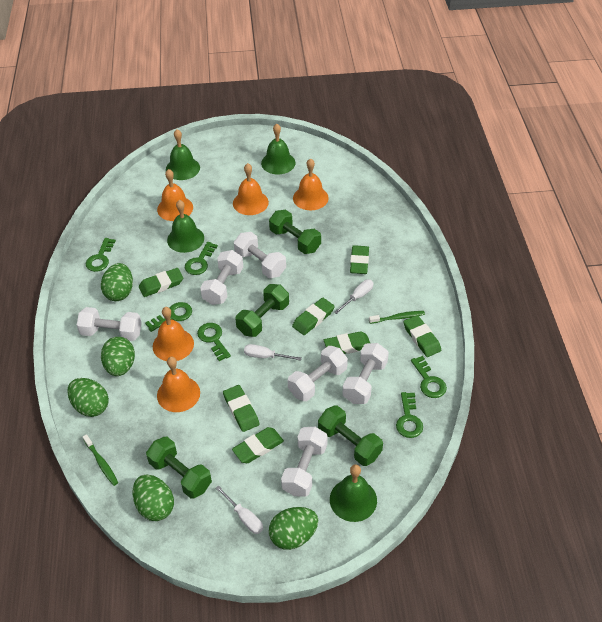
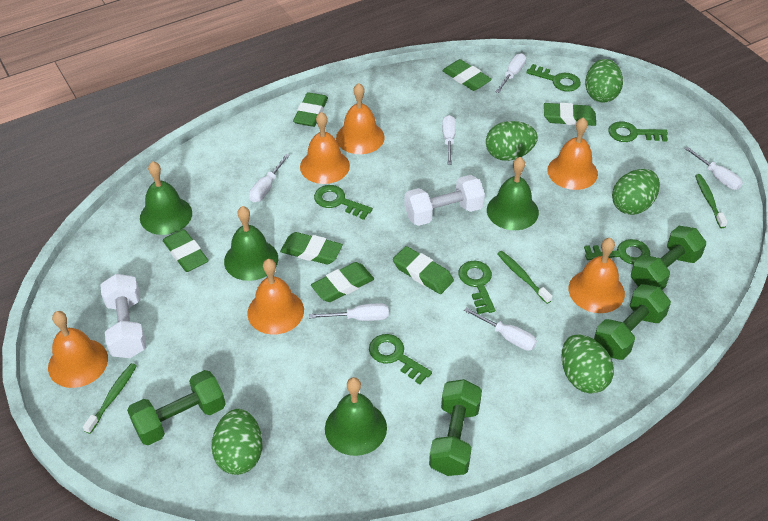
green toothbrush: [83,434,118,486] [369,311,425,324] = 2 -> [83,363,137,434] [497,251,552,304] [695,174,728,228] = 3
orange bell: [153,307,194,361] [157,169,193,221] [157,357,200,412] [233,163,269,215] [293,158,329,210] = 5 -> [48,311,108,388] [247,259,304,335] [300,112,350,184] [336,83,385,154] [547,117,598,190] [569,238,625,313] = 6
white dumbbell: [77,307,142,341] [200,250,243,305] [234,232,286,278] [281,427,328,496] [288,346,348,401] [342,343,389,404] = 6 -> [100,274,146,358] [404,175,485,226] = 2
white screwdriver: [216,485,263,534] [244,344,302,361] [334,279,373,314] = 3 -> [249,154,290,202] [309,303,389,321] [442,115,456,165] [464,307,537,351] [495,53,526,93] [684,147,743,190] = 6

